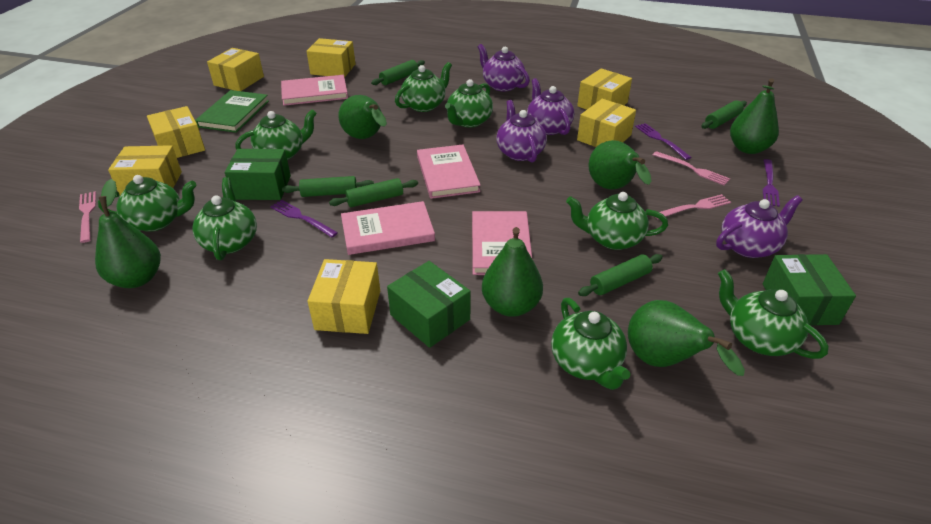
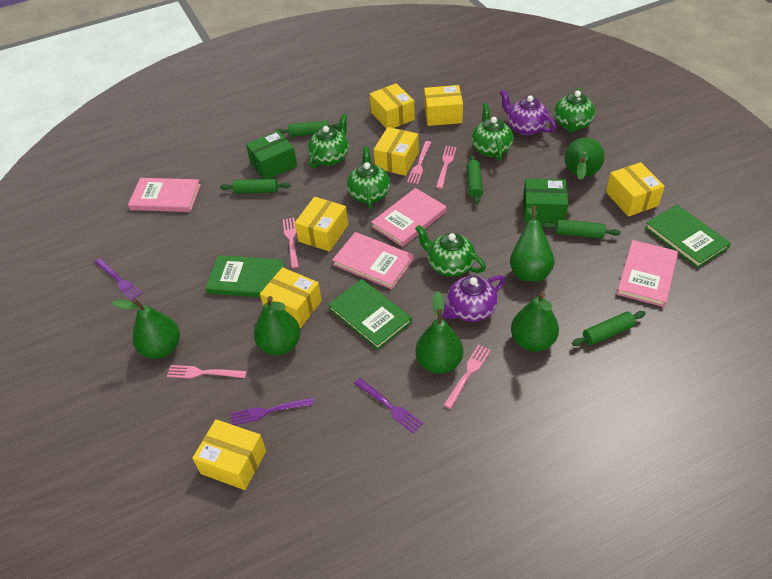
green book: [195,90,269,133] = 1 -> [206,255,285,297] [328,279,412,350] [645,204,731,268] = 3
green box: [225,149,291,200] [387,261,471,348] [763,254,856,326] = 3 -> [246,130,297,179] [523,179,568,224] = 2
green teapot: [98,175,196,232] [192,177,257,260] [235,109,317,160] [395,62,452,112] [445,79,493,128] [551,298,631,390] [566,192,668,250] [718,269,829,359] = 8 -> [308,113,349,168] [347,146,390,209] [415,225,486,277] [472,103,514,161] [554,88,595,132] = 5
pink fork: [79,191,96,243] [653,151,730,185] [655,194,731,219] = 3 -> [167,365,247,379] [283,218,299,268] [407,141,432,184] [436,146,456,189] [444,345,491,409] = 5
purple teapot: [478,44,530,92] [496,100,547,163] [527,78,575,135] [716,195,802,258] = 4 -> [441,275,505,322] [500,89,556,135] = 2

